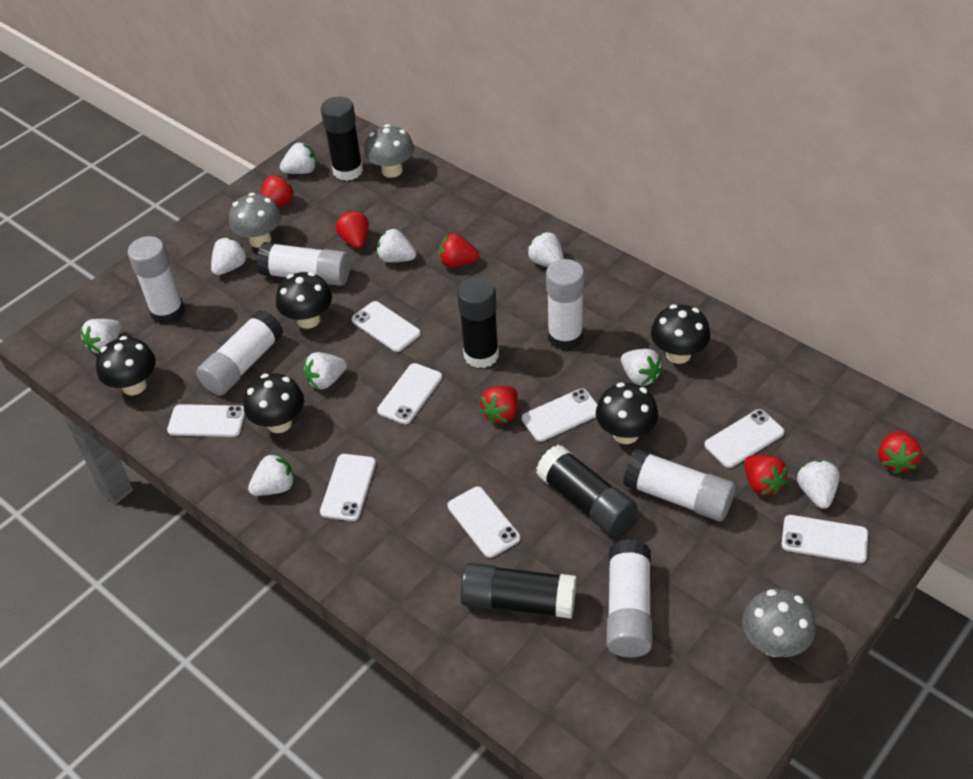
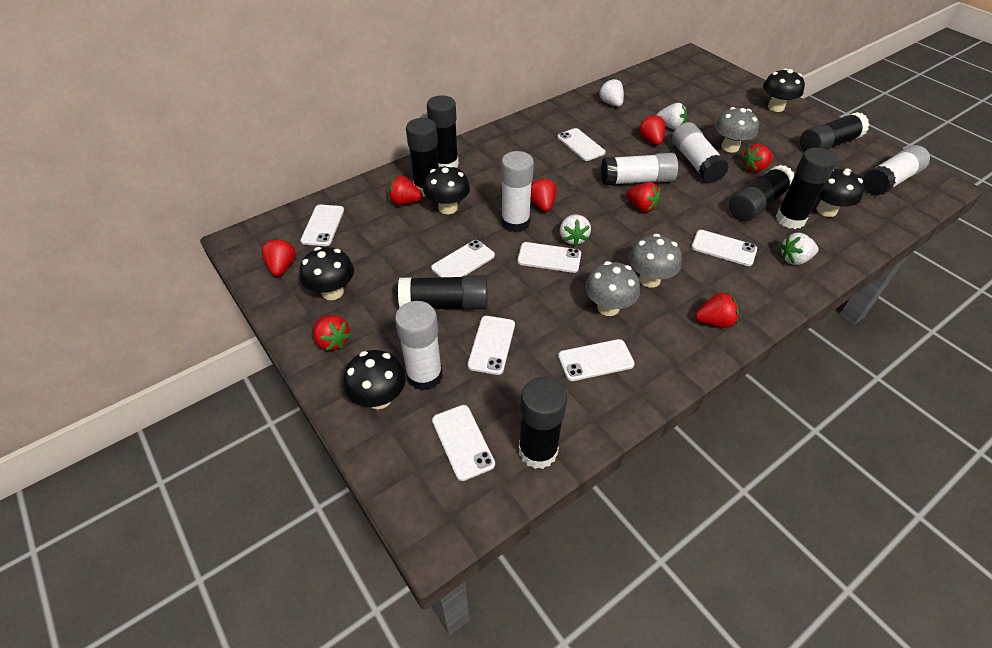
black glue stick: [321,96,363,181] [457,277,499,368] [460,563,576,619] [536,445,638,536] = 4 -> [398,275,488,310] [406,118,439,197] [427,95,459,168] [519,377,567,469] [729,165,794,221] [776,148,837,229] [800,112,870,152] = 7
red strawberry: [260,175,295,207] [335,211,369,249] [439,233,479,267] [480,386,518,424] [744,455,788,495] [878,431,922,474] = 6 -> [261,238,296,276] [313,315,351,351] [388,176,423,205] [531,177,557,212] [626,182,661,212] [639,114,665,145] [695,293,739,328] [742,144,773,173] = 8
white glue stick: [128,236,185,325] [196,310,284,395] [257,242,350,286] [546,259,584,350] [607,539,652,657] [623,449,735,521] = 6 -> [395,301,443,391] [501,151,534,233] [601,153,678,185] [672,122,729,183] [862,145,930,196] = 5
white strawberry: [80,319,121,354] [211,238,248,275] [248,453,295,496] [280,142,316,174] [304,352,347,389] [377,228,416,262] [527,232,564,267] [621,349,663,386] [797,460,840,509] = 9 -> [560,214,591,246] [599,78,624,106] [657,103,687,130] [780,233,819,265] = 4

